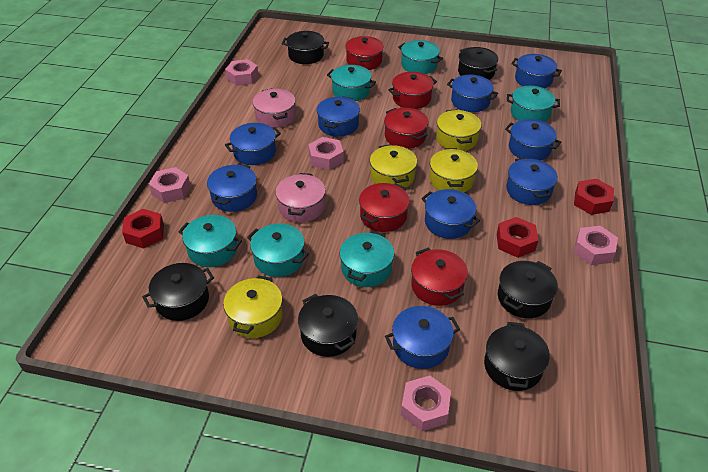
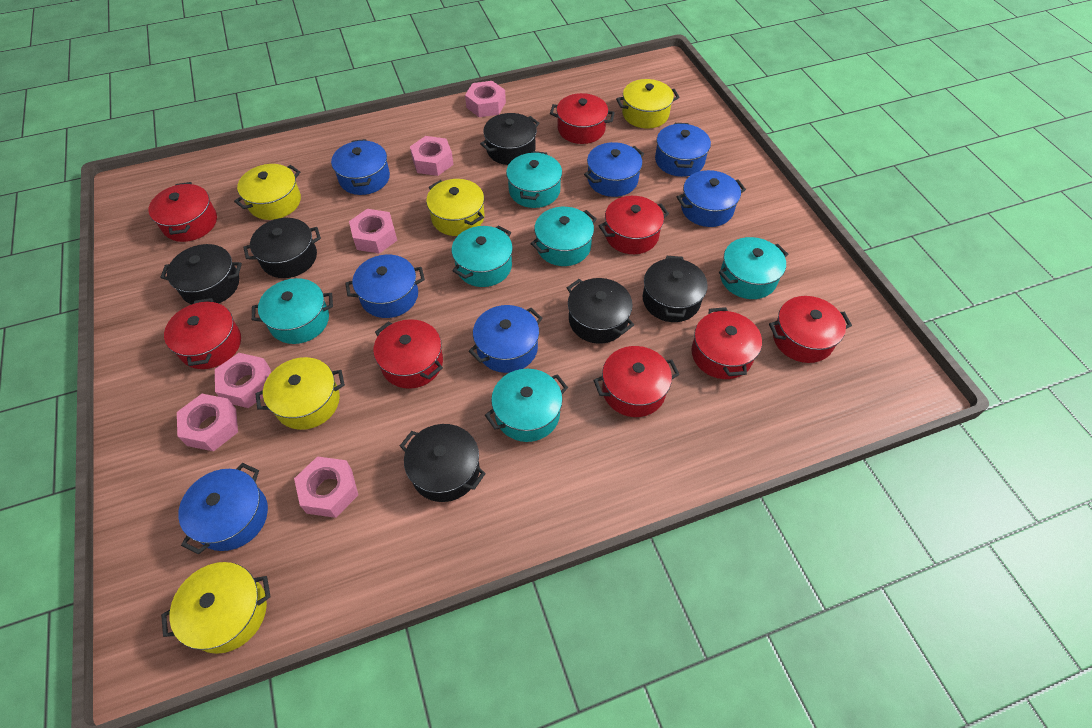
blue pot: [207,164,257,212] [225,123,281,165] [317,96,360,137] [385,306,460,369] [421,189,480,239] [447,75,498,112] [505,119,561,161] [506,157,558,205] [511,54,562,88] = 9 -> [178,463,268,554] [331,139,390,195] [345,255,425,318] [469,305,543,373] [584,142,644,197] [655,123,711,177] [677,170,746,227] = 7
pink nut: [149,167,191,203] [225,59,259,86] [308,137,344,170] [401,376,451,431] [573,226,618,265] = 5 -> [177,394,238,451] [215,353,271,408] [294,456,358,518] [349,209,397,254] [410,136,454,176] [465,81,506,117] = 6
pink pot: [253,88,295,128] [275,173,326,222] = 2 -> none = 0
red nut: [122,209,164,249] [497,217,538,258] [574,179,614,215] = 3 -> none = 0
red pot: [345,36,384,70] [359,183,410,232] [384,108,429,149] [388,72,437,109] [411,248,468,306] = 5 -> [148,182,217,242] [164,298,241,369] [374,319,443,389] [550,93,615,144] [593,346,680,417] [599,196,669,254] [691,307,762,379] [769,296,852,363] = 8
yellow pot: [223,275,283,338] [370,144,417,188] [430,148,478,192] [436,109,481,151] = 4 -> [161,562,270,654] [234,164,301,220] [255,357,345,430] [426,179,484,236] [616,79,680,129] = 5

